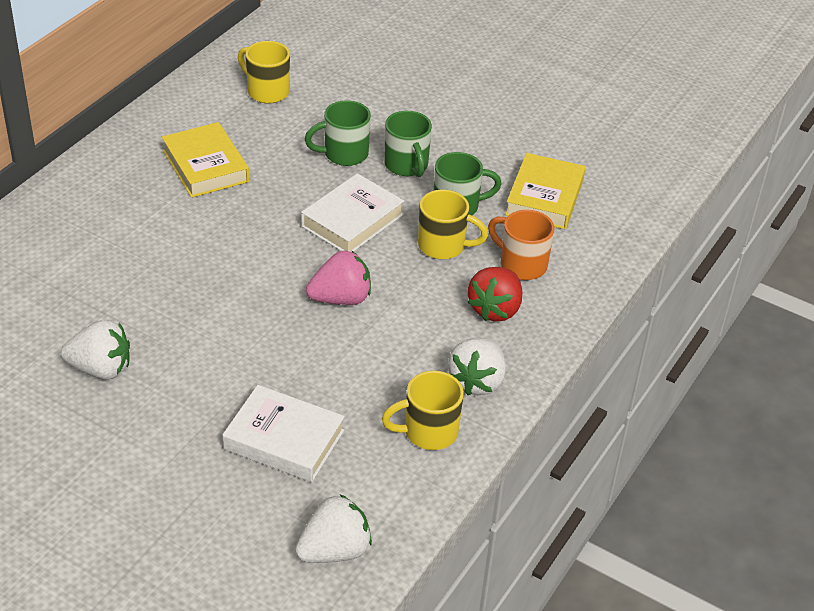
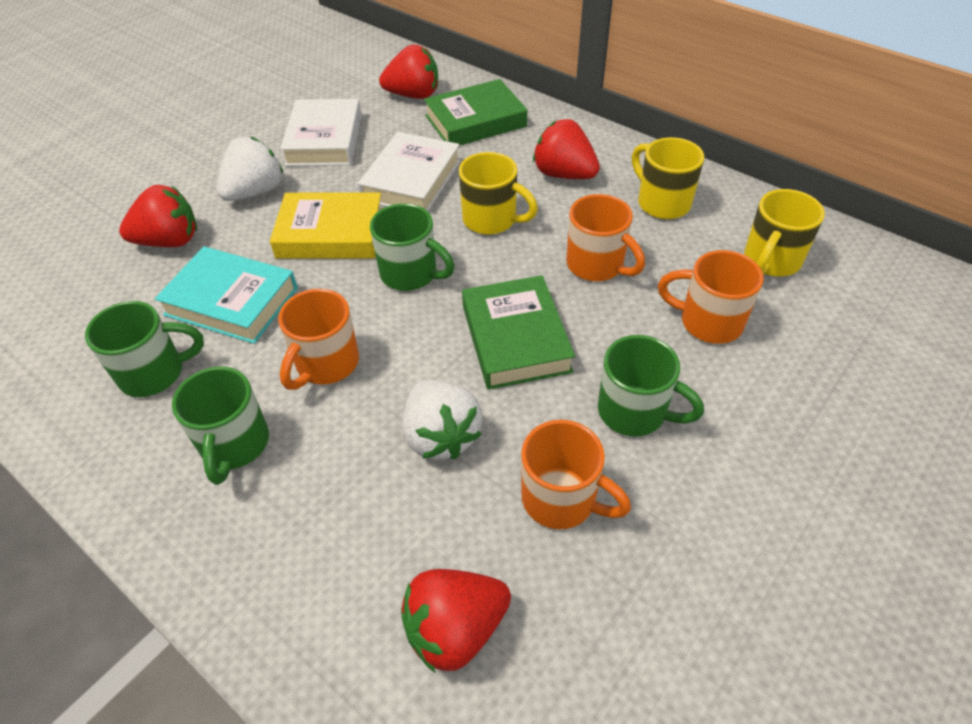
green book: none = 0 -> [424,79,527,146] [462,275,575,390] = 2
green mug: [305,100,371,166] [384,111,432,177] [434,152,502,215] = 3 -> [85,301,204,397] [172,367,269,485] [370,203,455,291] [598,335,704,436] = 4
orange mug: [488,210,554,280] = 1 -> [278,289,359,390] [521,420,631,529] [566,194,645,281] [658,250,763,344] = 4
pink strawberry: [306,250,371,305] = 1 -> none = 0
red strawberry: [468,267,522,322] = 1 -> [119,185,197,247] [379,44,438,99] [401,569,511,673] [533,119,600,179] = 4
turquoise book: none = 0 -> [155,246,298,344] = 1
white strawberry: [61,320,130,379] [295,494,372,563] [448,338,506,395] = 3 -> [217,137,284,201] [403,380,482,459] = 2
yellow book: [162,122,249,198] [505,153,586,229] = 2 -> [270,192,381,258] = 1

